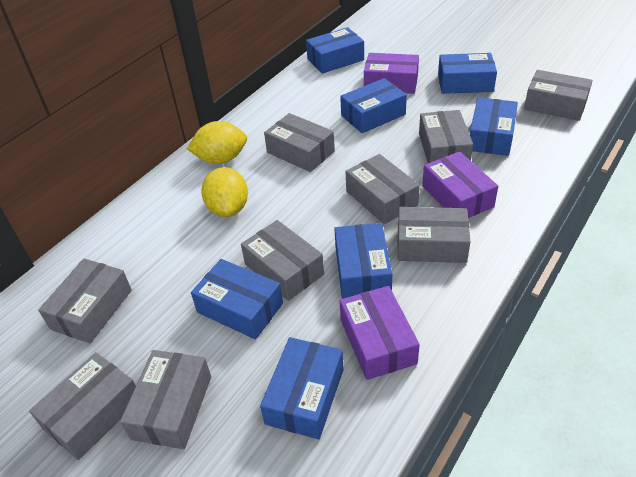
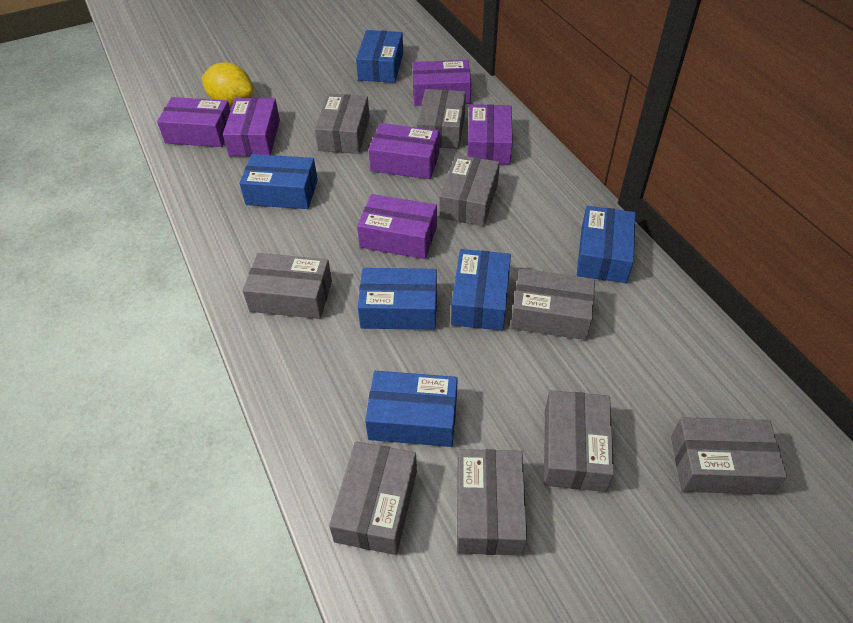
blue box: [191,259,283,339] [260,337,344,439] [306,27,364,74] [334,223,392,299] [340,78,407,133] [438,53,497,94] [470,97,518,156] = 7 -> [239,154,318,209] [356,30,403,83] [358,268,437,330] [365,371,458,447] [451,249,511,331] [577,206,636,283] = 6
purple box: [340,286,420,380] [364,53,419,94] [422,151,498,218] = 3 -> [157,97,231,147] [223,98,280,157] [357,194,437,259] [368,123,440,179] [412,60,472,106] [468,104,513,165] = 6
yellow lemon: [187,121,247,164] [201,167,248,217] = 2 -> [202,62,253,106] = 1

